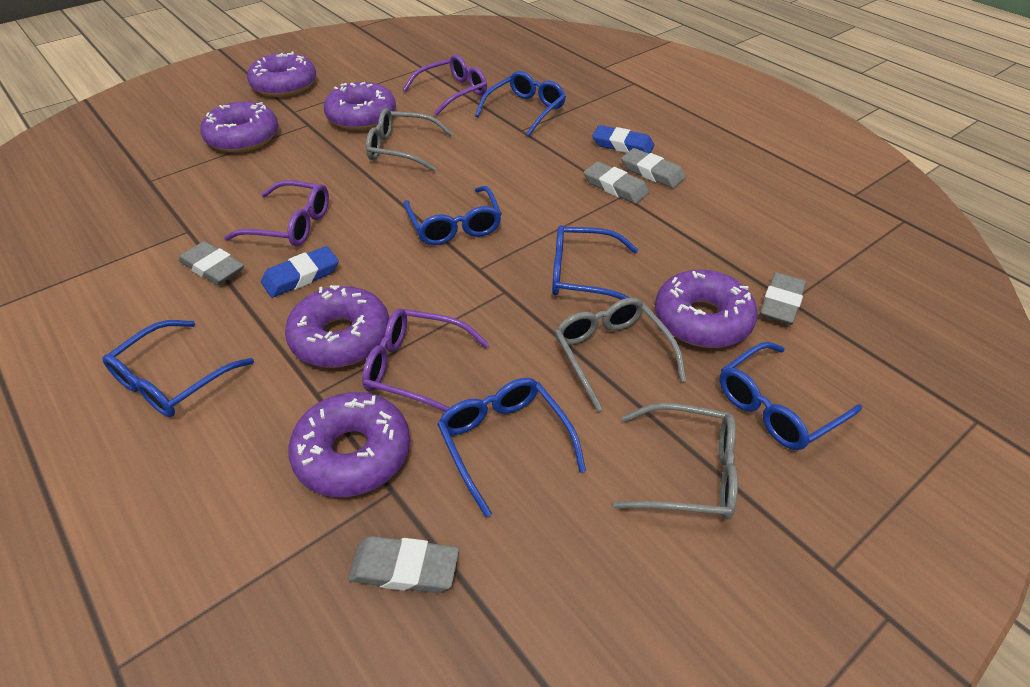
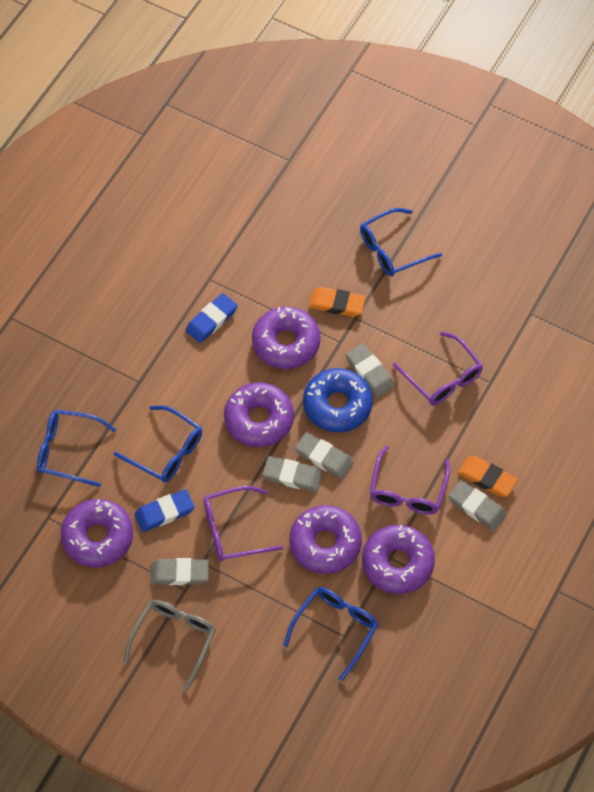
blue donut: none = 0 -> [303,368,373,432] = 1
blue glasses: [102,320,254,417] [403,186,502,245] [437,378,586,517] [475,71,566,136] [552,225,638,300] [719,342,862,450] = 6 -> [37,409,117,487] [114,406,202,482] [283,587,378,681] [360,208,442,277] = 4
grey glasses: [366,108,453,172] [555,298,686,412] [613,403,738,519] = 3 -> [124,600,216,690] = 1
orange eraser: none = 0 -> [309,287,366,317] [458,456,518,497] = 2
purple donut: [200,101,278,153] [247,51,316,97] [285,285,390,368] [288,392,410,497] [324,82,396,130] [655,270,758,348] = 6 -> [61,499,133,567] [224,382,294,447] [252,307,321,369] [289,505,362,574] [362,525,435,594] = 5

